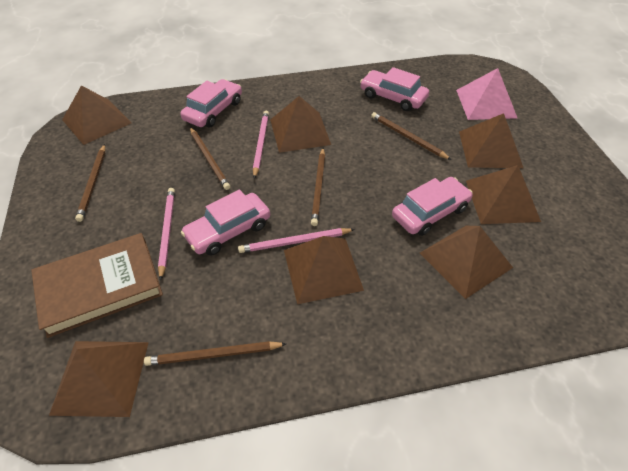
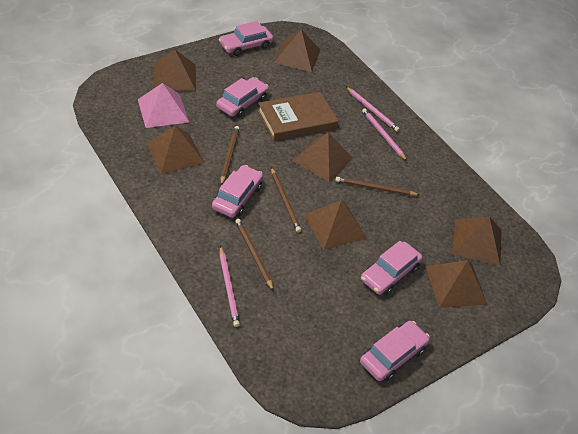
brown pencil: [75,144,105,222] [144,341,286,366] [190,127,230,190] [311,148,325,226] [371,112,452,160] = 5 -> [221,126,240,186] [235,219,274,291] [271,167,301,232] [336,177,419,196] = 4
pink car: [180,79,242,127] [181,189,270,256] [360,67,429,111] [392,177,473,236] = 4 -> [212,165,263,218] [216,77,269,117] [219,21,273,56] [360,321,430,381] [361,241,423,295] = 5

